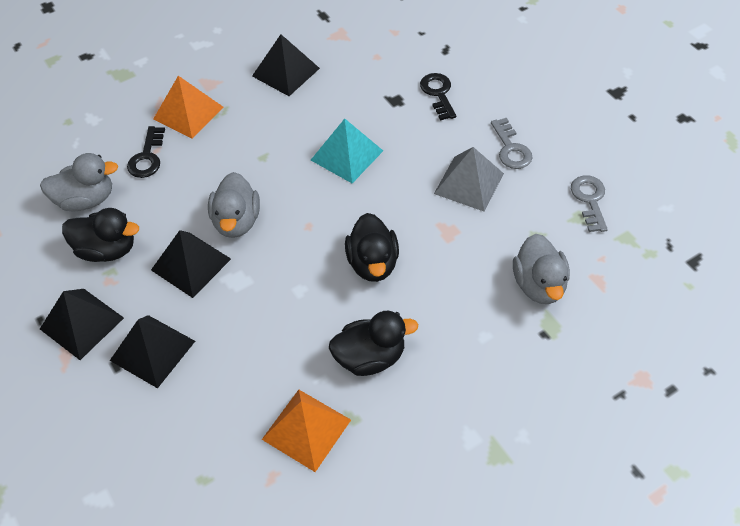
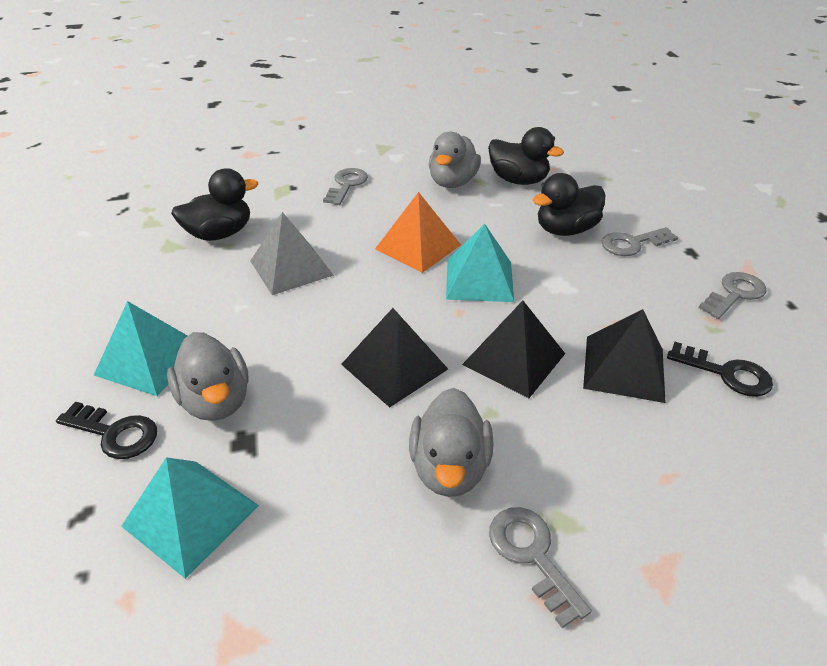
black pyramid: [40,289,124,360] [110,315,195,388] [151,230,231,298] [252,34,320,96] = 4 -> [341,308,448,407] [462,301,565,398] [583,309,666,403] = 3
grey key: [491,118,533,169] [571,175,608,232] = 2 -> [323,168,368,205] [489,507,591,628] [602,227,678,256] [698,272,767,319] = 4
orange pyramid: [153,76,223,138] [262,390,351,472] = 2 -> [375,192,461,273] = 1
turquoise pyramid: [311,119,383,183] = 1 -> [94,301,188,396] [121,457,259,579] [446,224,514,302] = 3

